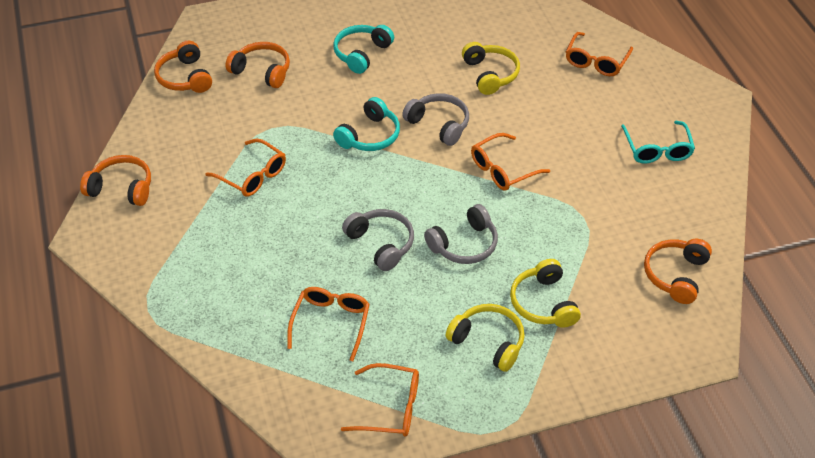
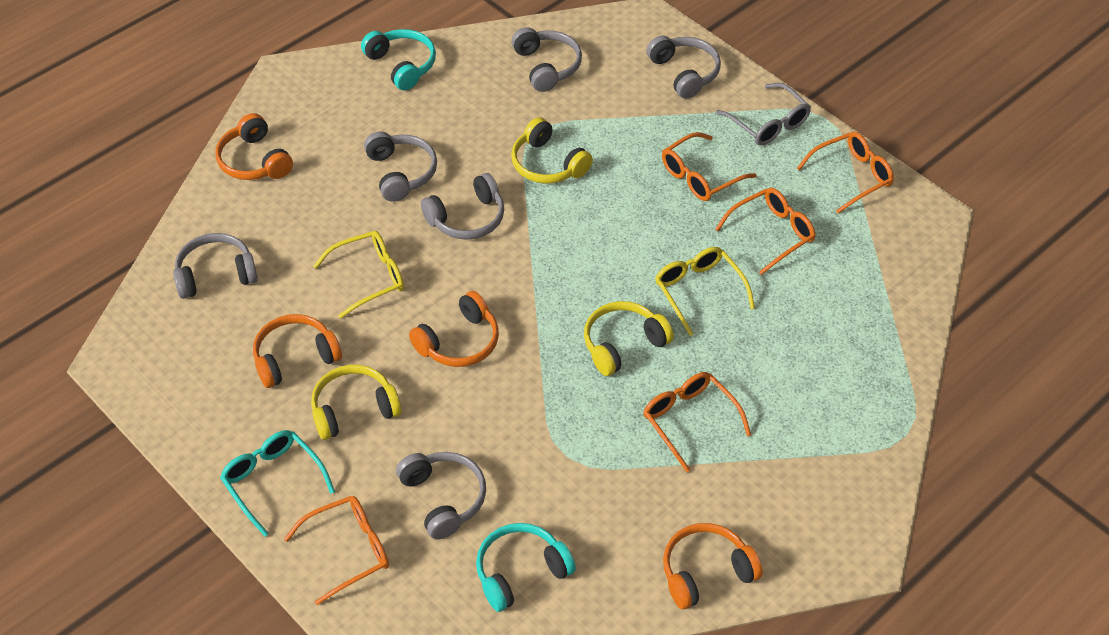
grey glasses: none = 0 -> [716,83,811,146] = 1
grey headphones: [342,209,414,271] [402,93,469,146] [424,204,498,264] = 3 -> [173,233,258,299] [364,131,437,202] [396,452,486,540] [421,173,504,240] [512,27,582,92] [647,35,721,99] = 6
yellow glasses: none = 0 -> [313,231,404,319] [655,247,755,336] = 2

